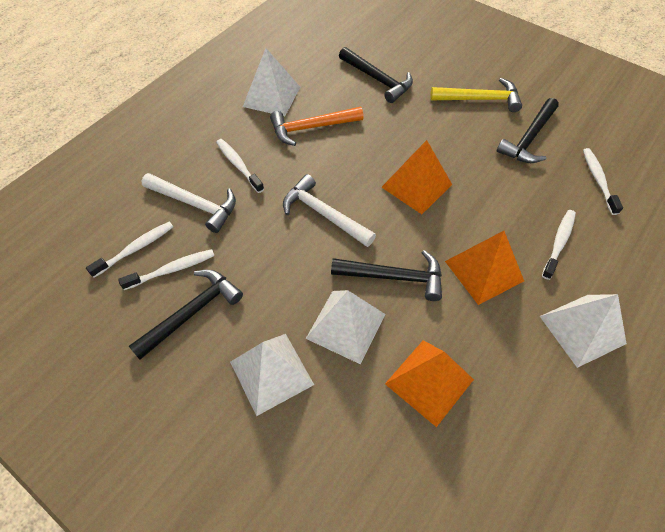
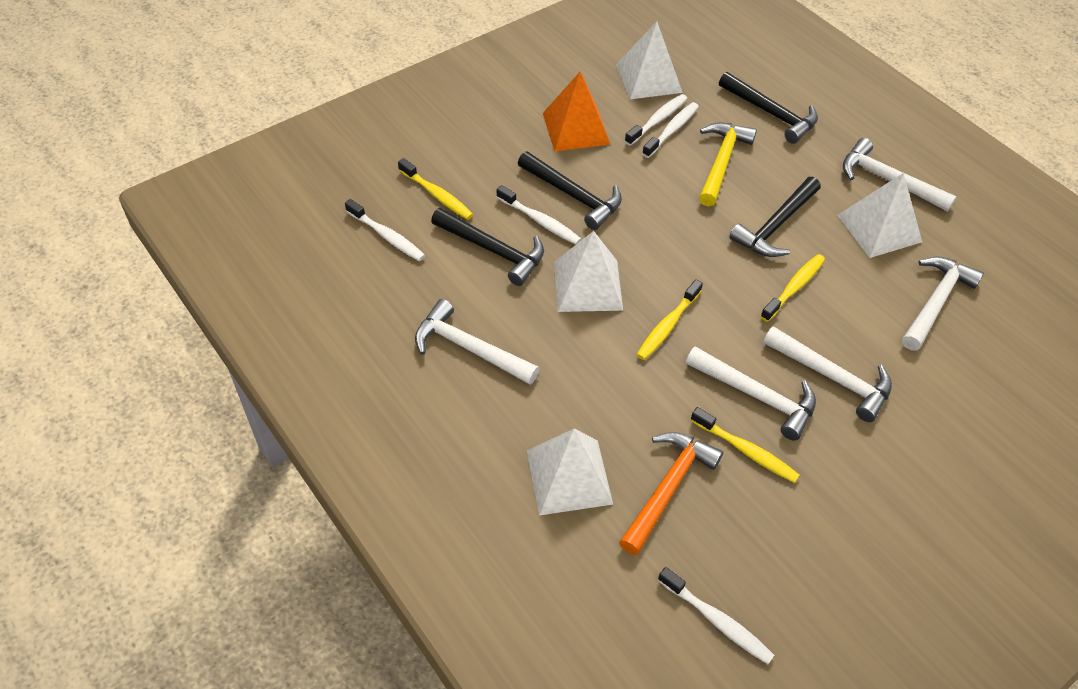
orange pyramid: [382,140,452,214] [385,340,474,427] [445,231,524,305] = 3 -> [543,72,610,151] = 1
white hammer: [141,173,236,233] [283,174,376,247] = 2 -> [415,299,539,385] [686,346,816,441] [763,326,892,422] [843,138,957,212] [902,256,984,351] = 5
yellow toothbrush: none = 0 -> [398,158,474,220] [636,279,703,360] [691,407,800,483] [760,254,825,322] = 4

